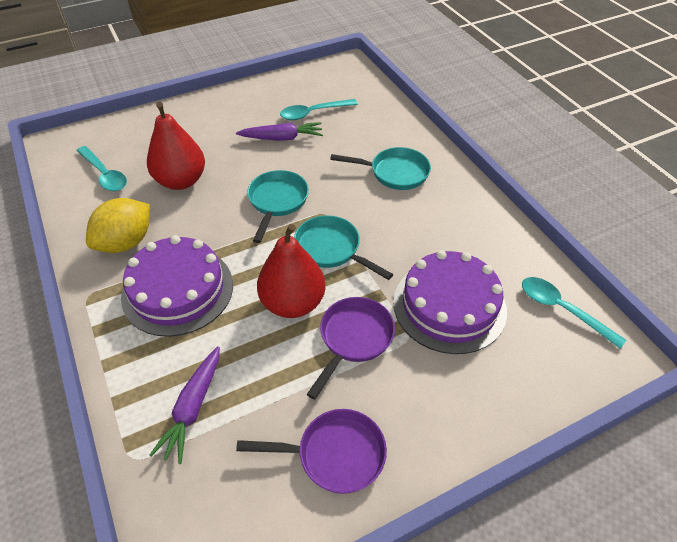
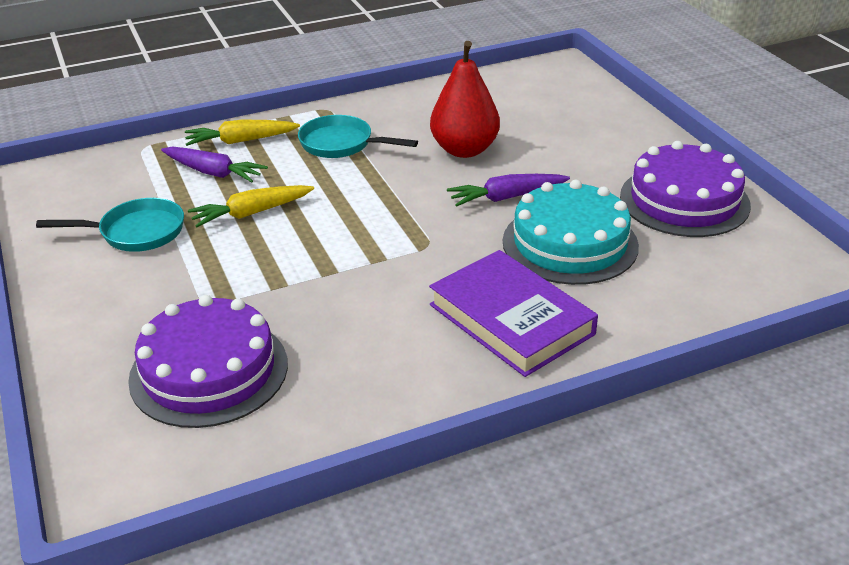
purple book: none = 0 -> [429,250,598,377] = 1
purple pan: [236,409,387,494] [307,297,395,400] = 2 -> none = 0
red pear: [147,102,205,190] [257,224,325,318] = 2 -> [430,41,500,158] = 1
turquoise cake: none = 0 -> [503,180,639,285] = 1
turquoise pan: [247,170,309,243] [294,215,393,280] [330,147,431,190] = 3 -> [36,198,184,252] [298,115,418,158] = 2
turquoise spoon: [77,146,127,191] [280,99,358,120] [522,277,626,348] = 3 -> none = 0
yellow carrot: none = 0 -> [185,119,300,146] [188,185,314,227] = 2
yellow lemon: [86,198,150,253] = 1 -> none = 0

